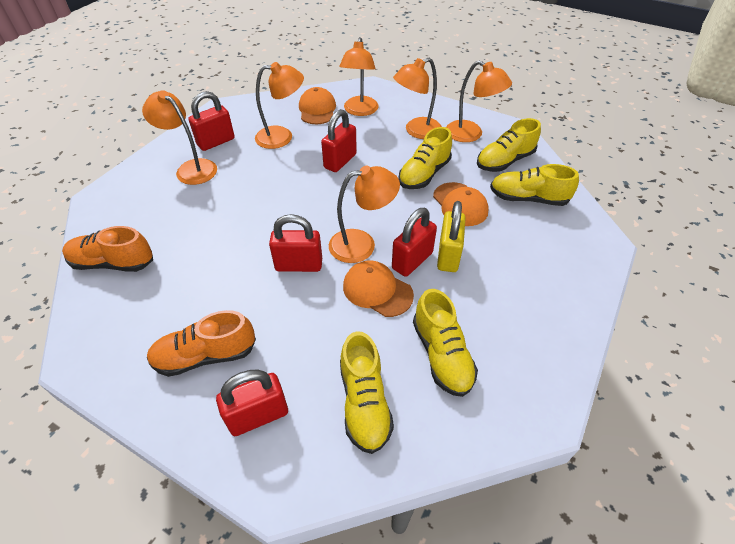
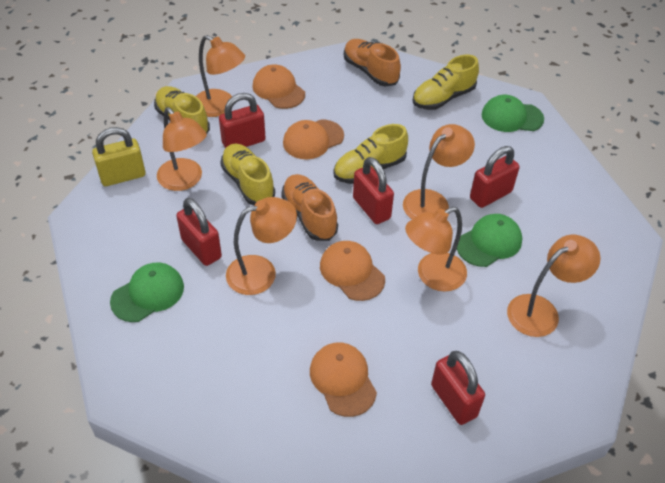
green cap: none = 0 -> [110,263,184,322] [457,214,522,267] [482,95,544,132] = 3
orange cap: [299,87,336,124] [343,260,414,317] [433,182,489,226] = 3 -> [252,64,305,109] [283,119,344,159] [310,343,377,417] [320,241,385,301] = 4
yellow shoe: [340,331,394,454] [398,127,452,189] [413,289,478,397] [477,118,541,172] [490,164,579,206] = 5 -> [154,86,210,134] [220,143,275,206] [333,124,408,184] [412,55,479,110] = 4

